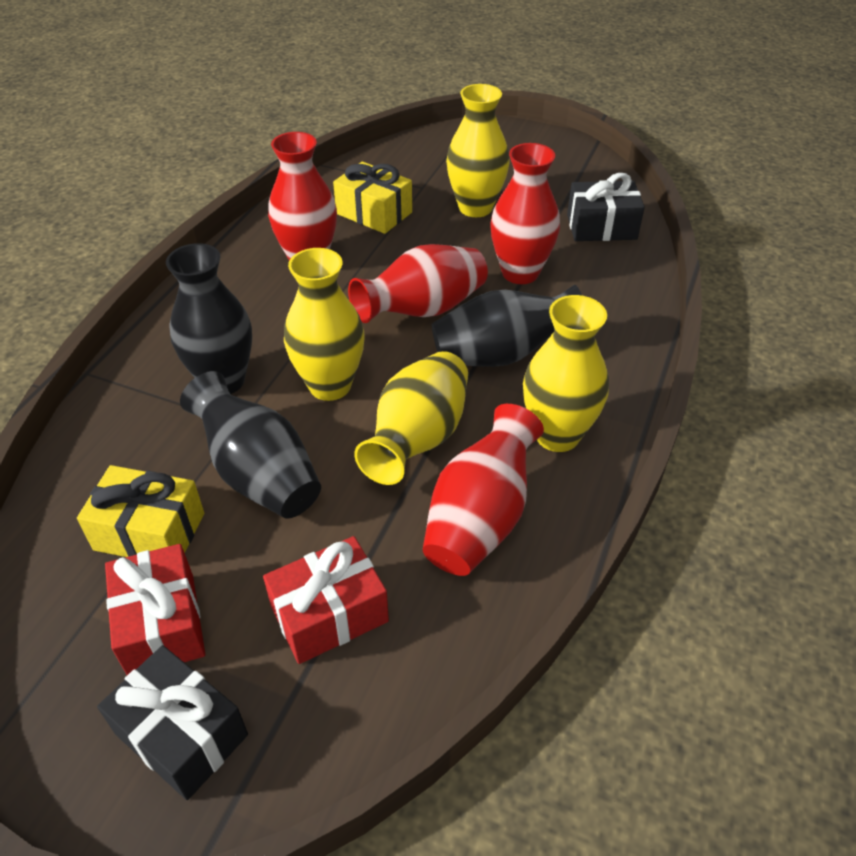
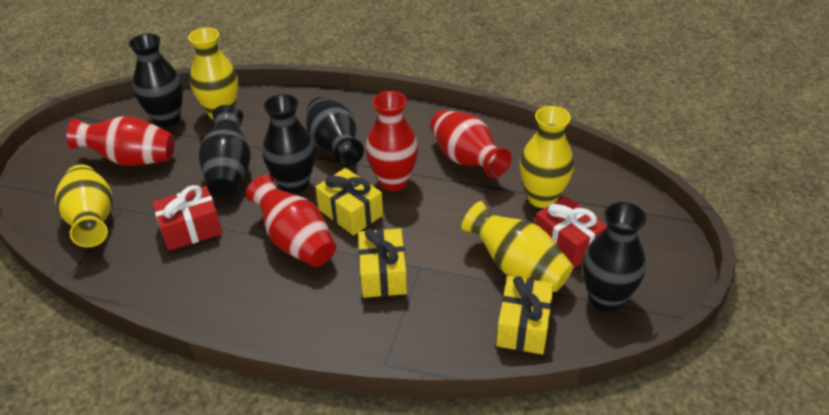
black gift: [97,645,248,800] [567,173,645,241] = 2 -> none = 0
black vase: [166,243,252,394] [180,371,321,519] [432,285,582,367] = 3 -> [129,34,183,127] [199,105,251,197] [262,94,315,194] [306,97,364,167] [583,202,647,312] = 5
yellow gift: [77,465,204,557] [333,162,412,234] = 2 -> [315,168,383,236] [358,228,407,298] [496,276,554,355] = 3

